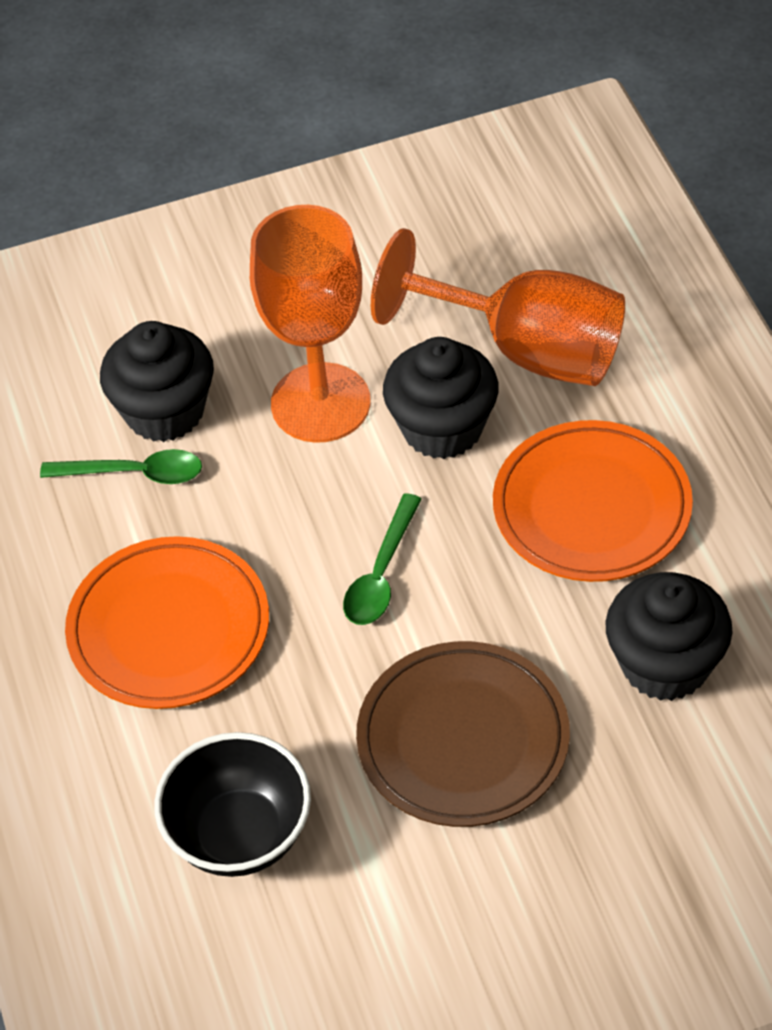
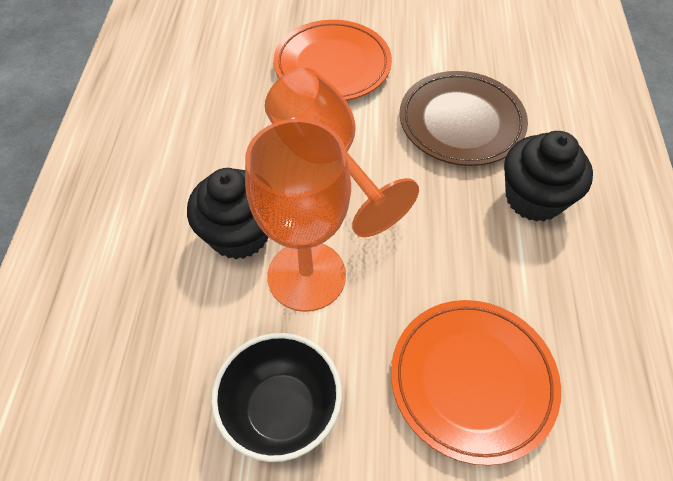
black cupcake: [100,321,214,442] [383,337,499,459] [606,572,732,701] = 3 -> [187,168,268,259] [504,131,593,222] = 2
green spoon: [40,449,202,484] [343,493,422,625] = 2 -> none = 0

